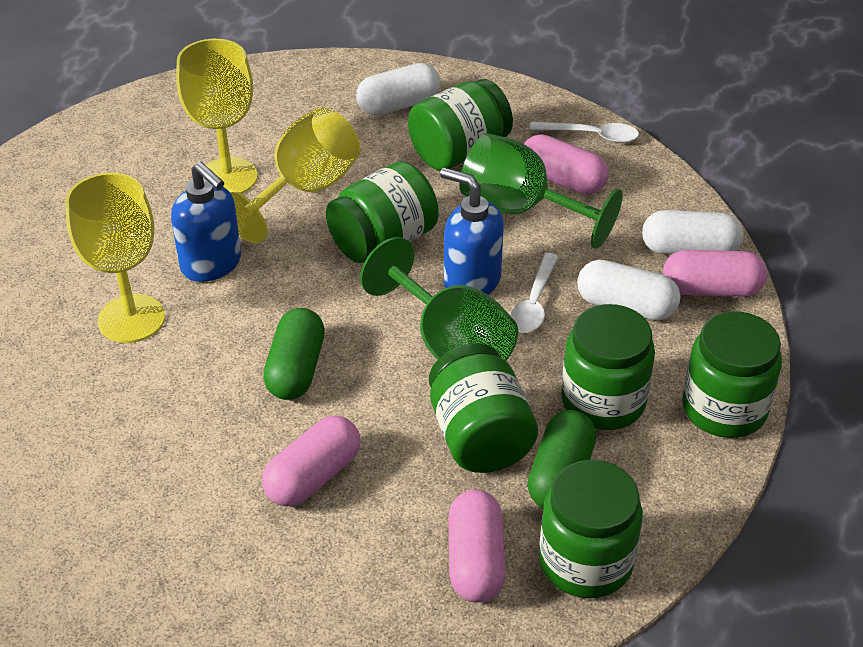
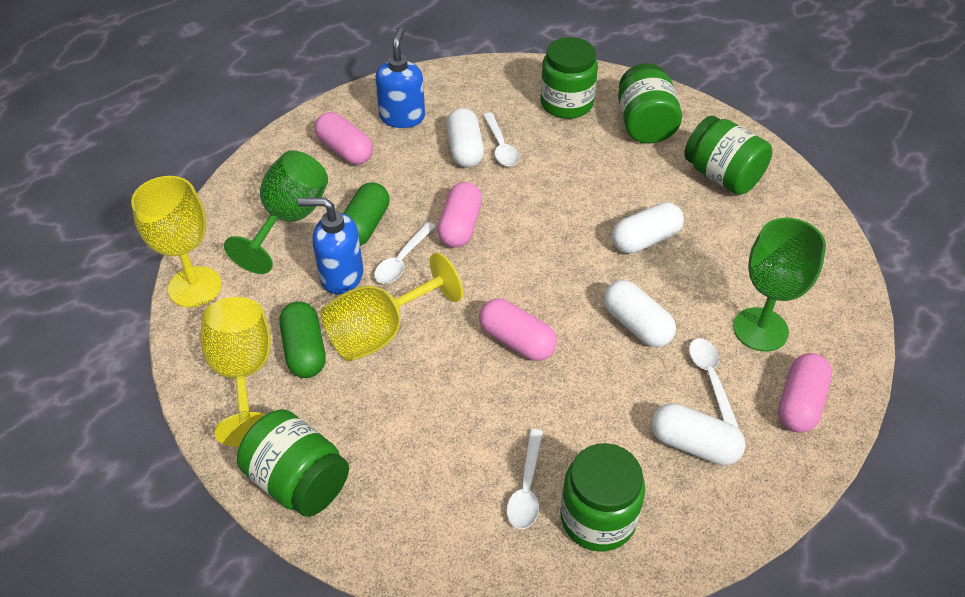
green jar: [326,161,439,263] [408,79,513,171] [429,343,538,473] [539,460,643,598] [561,304,655,430] [683,311,782,438] = 6 -> [237,409,349,517] [541,37,598,119] [560,443,645,552] [618,63,682,144] [684,116,772,195] = 5
white capsule: [356,63,440,116] [577,260,681,320] [642,210,743,255] = 3 -> [447,108,484,167] [604,280,676,347] [612,202,684,253] [651,403,746,465] = 4
white spoon: [510,253,559,333] [530,122,639,143] = 2 -> [374,222,436,284] [483,112,519,166] [506,429,543,529] [689,338,739,428] = 4

